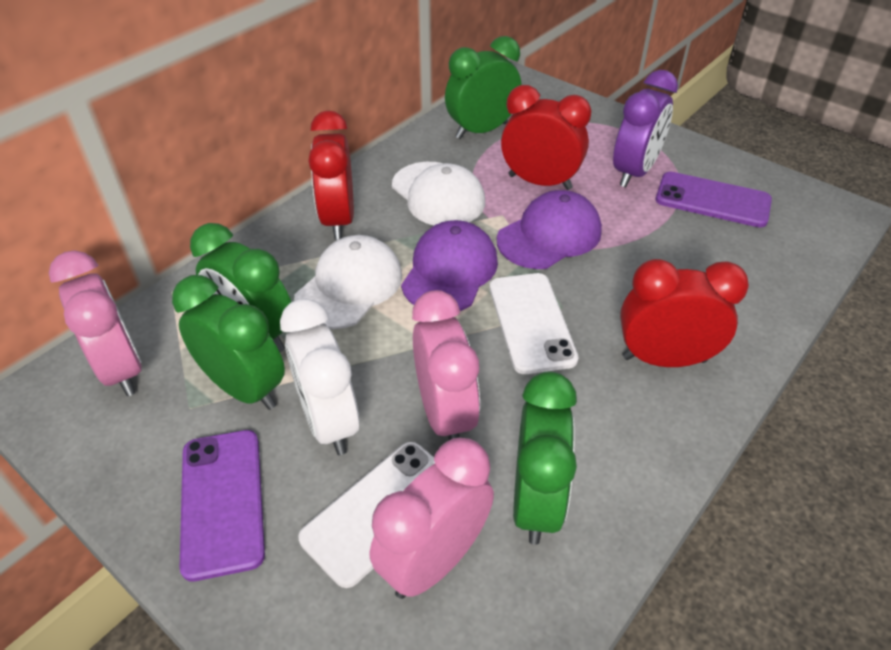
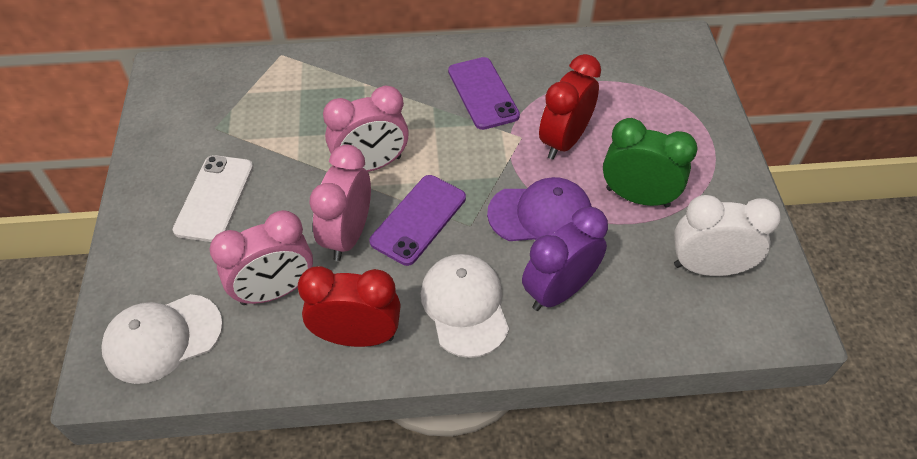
green clock: [172,275,285,410] [190,223,291,352] [445,36,521,139] [513,372,577,545] = 4 -> [603,118,697,208] = 1
purple cap: [401,220,498,311] [497,190,602,269] = 2 -> [487,177,592,241] = 1
red clock: [308,110,354,240] [501,85,592,190] [620,259,749,367] = 3 -> [298,266,401,347] [539,54,601,160] = 2
white phone: [298,442,435,588] [489,273,579,374] = 2 -> [173,155,253,242] = 1

